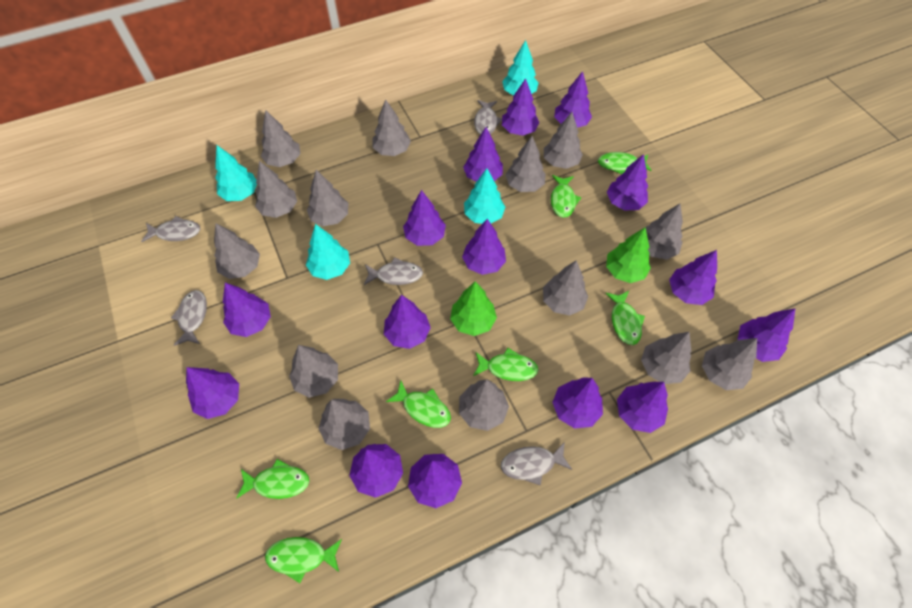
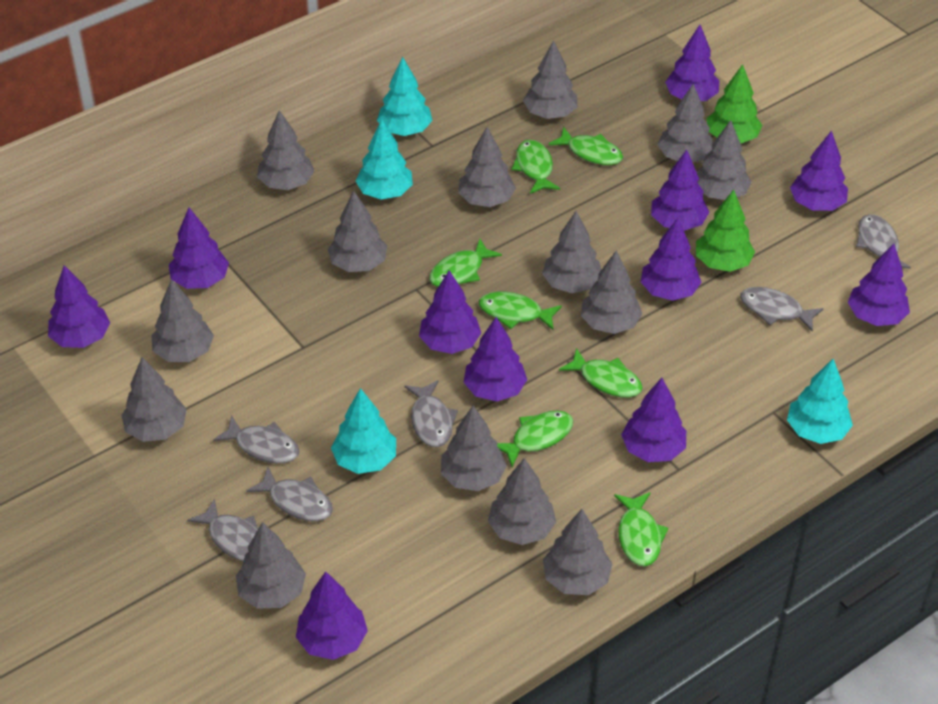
grey fish: [141,216,200,242] [171,290,207,346] [364,257,423,285] [474,100,502,135] [501,442,572,485] = 5 -> [187,498,258,561] [213,415,300,464] [247,467,333,521] [404,380,458,447] [740,287,823,332] [856,214,911,269] = 6
purple tree: [186,367,239,419] [223,283,271,337] [349,444,403,498] [384,295,431,349] [403,190,446,246] [408,454,462,508] [462,219,506,275] [463,127,503,182] [502,78,539,136] [552,378,603,429] [554,71,592,128] [607,154,648,210] [617,382,668,433] [669,250,717,305] [738,309,795,362] = 15 -> [48,265,110,348] [169,208,229,289] [296,571,368,660] [419,270,481,354] [464,317,527,401] [621,378,686,462] [641,218,701,301] [651,150,709,231] [665,25,719,101] [790,131,848,211] [848,244,910,326] = 11

